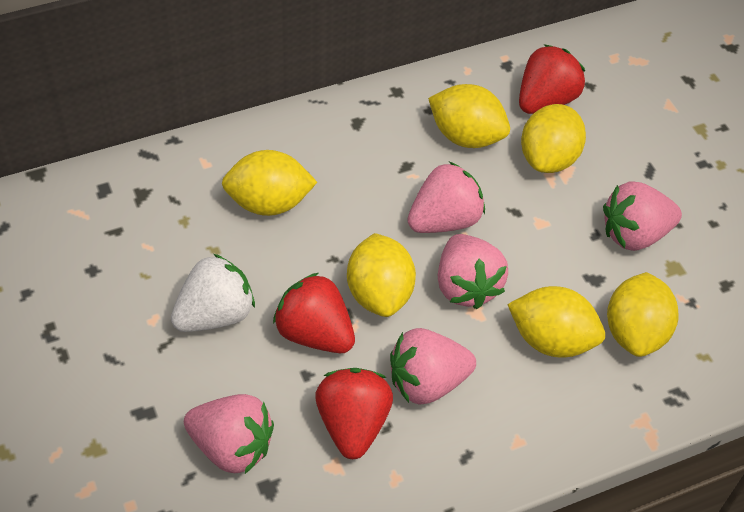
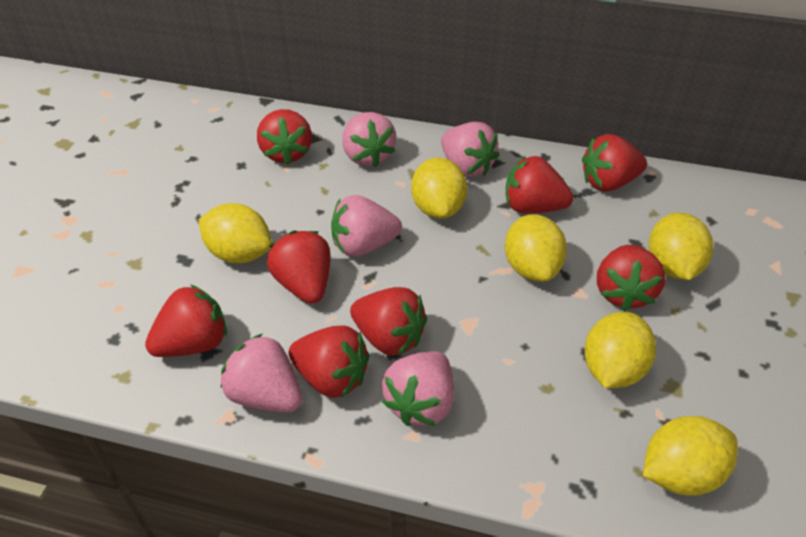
red strawberry: [273,273,355,353] [315,368,393,459] [519,44,585,114] = 3 -> [145,284,227,357] [257,109,312,165] [267,231,331,304] [288,325,370,398] [350,287,427,355] [506,156,573,213] [582,134,647,191] [597,245,665,311] = 8
white strawberry: [171,254,255,332] = 1 -> none = 0

